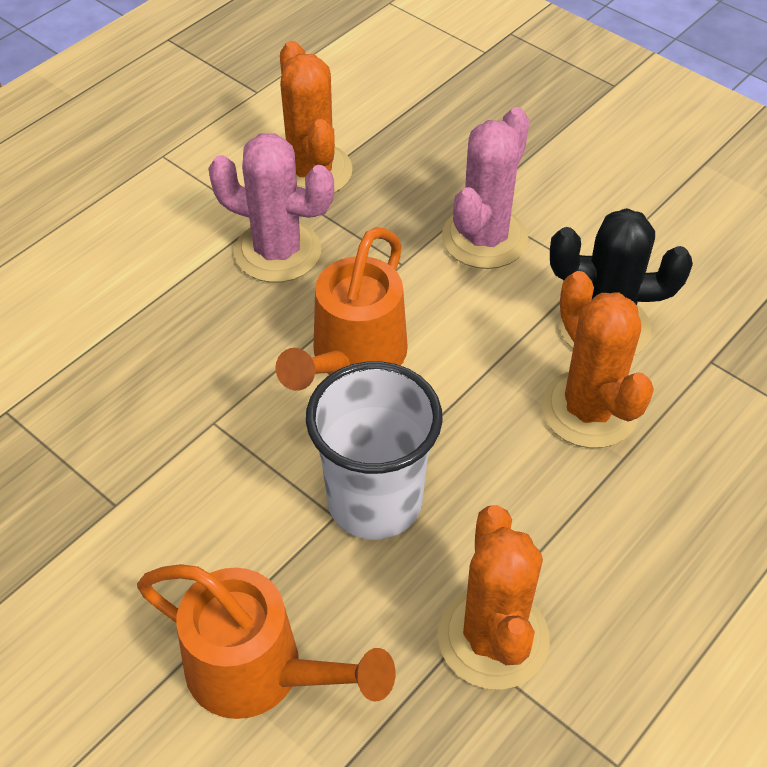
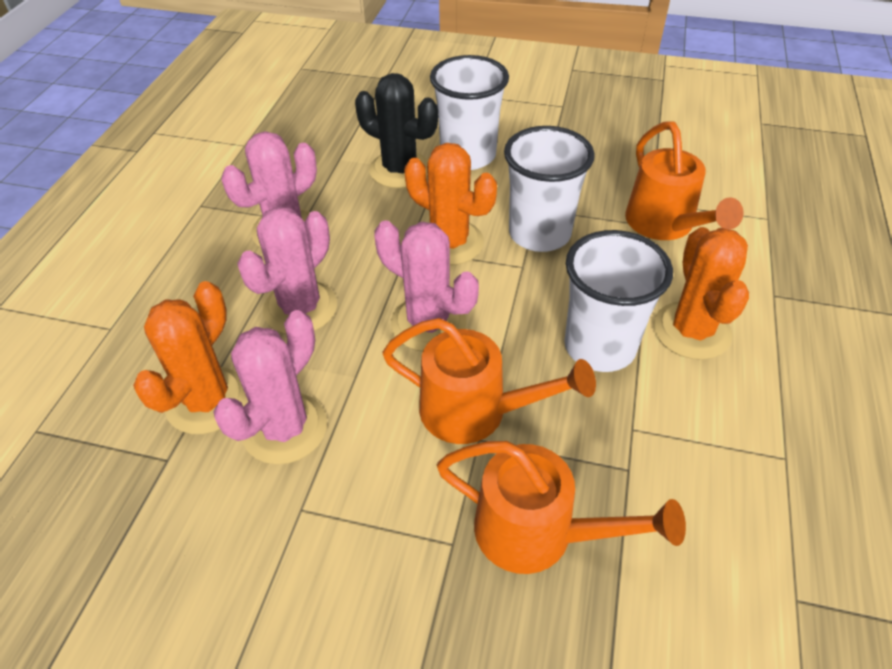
orange watering can: [137,564,396,719] [275,227,408,391] = 2 -> [382,318,596,444] [437,441,686,574] [625,122,743,240] = 3
pink cactus: [208,133,334,283] [442,107,530,269] = 2 -> [213,310,327,465] [222,131,317,247] [237,206,337,334] [374,220,479,352] = 4
white cup: [306,361,443,540] = 1 -> [430,55,509,170] [504,126,595,252] [564,230,673,372] = 3

